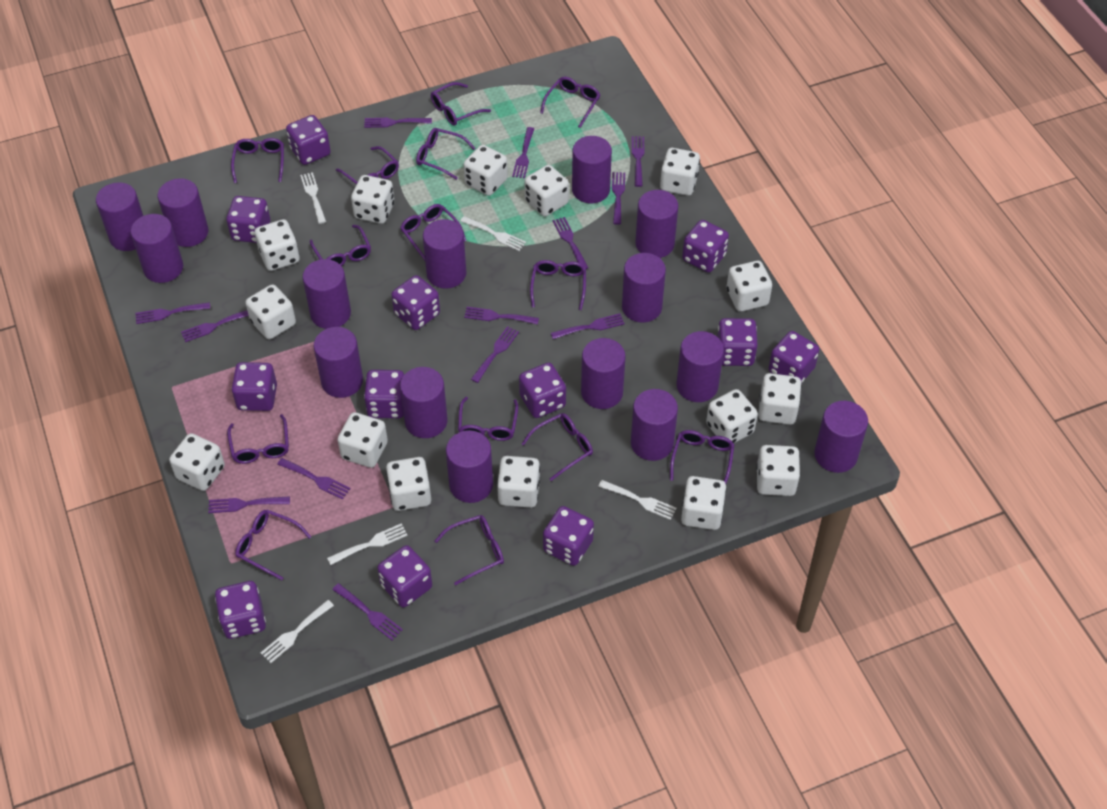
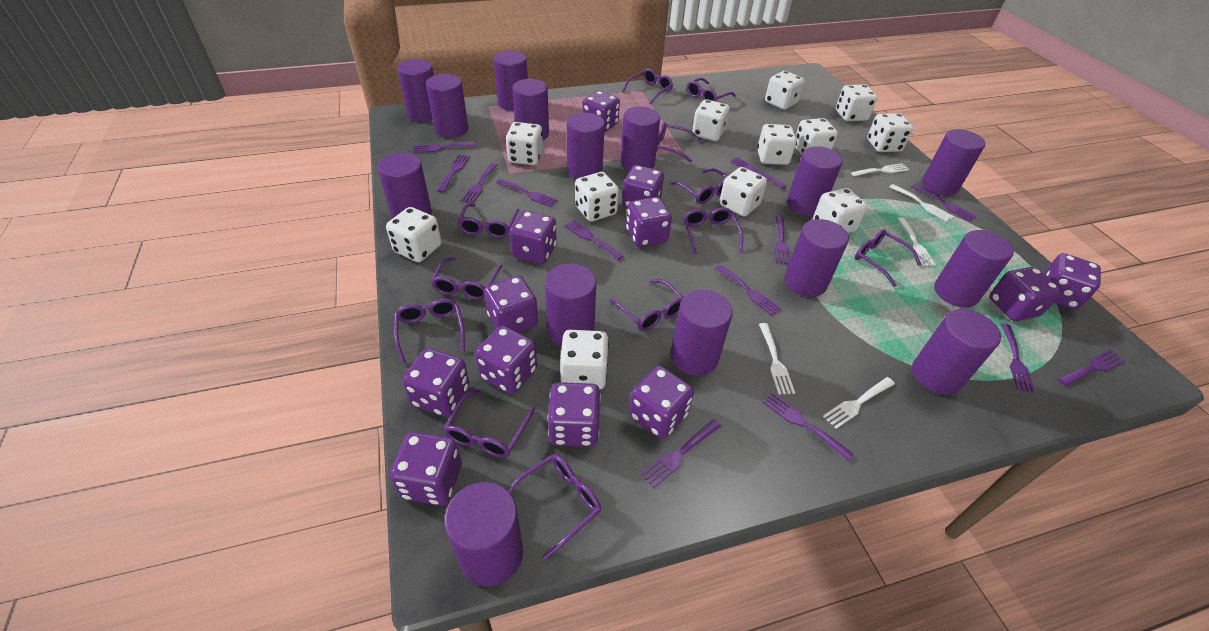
purple glasses: [227,414,289,464] [231,138,284,183] [235,509,311,580] [310,225,371,266] [336,146,399,184] [400,204,466,260] [416,128,476,180] [431,82,491,125] [435,515,504,586] [458,397,518,441] [522,413,593,481] [530,260,586,310] [540,77,600,128] [670,430,735,484] = 14 -> [394,299,465,364] [431,257,503,300] [443,389,535,458] [458,203,519,238] [508,454,601,560] [609,279,683,331] [622,69,673,104] [656,122,700,163] [670,168,727,204] [684,207,743,255] [687,78,736,101] [855,229,921,287] = 12
white dice: [169,433,225,491] [245,284,296,339] [254,219,300,271] [338,412,388,468] [351,175,395,224] [386,457,431,511] [463,145,508,196] [497,456,540,508] [525,165,569,217] [660,148,700,196] [681,476,726,530] [706,389,758,444] [726,261,772,312] [756,445,800,496] [758,373,802,425] = 15 -> [386,207,442,262] [506,122,543,165] [560,330,609,389] [575,172,619,222] [692,99,730,141] [719,167,767,217] [757,124,797,165] [765,71,805,110] [795,118,838,155] [813,188,867,233] [836,85,878,121] [867,113,913,152] = 12

